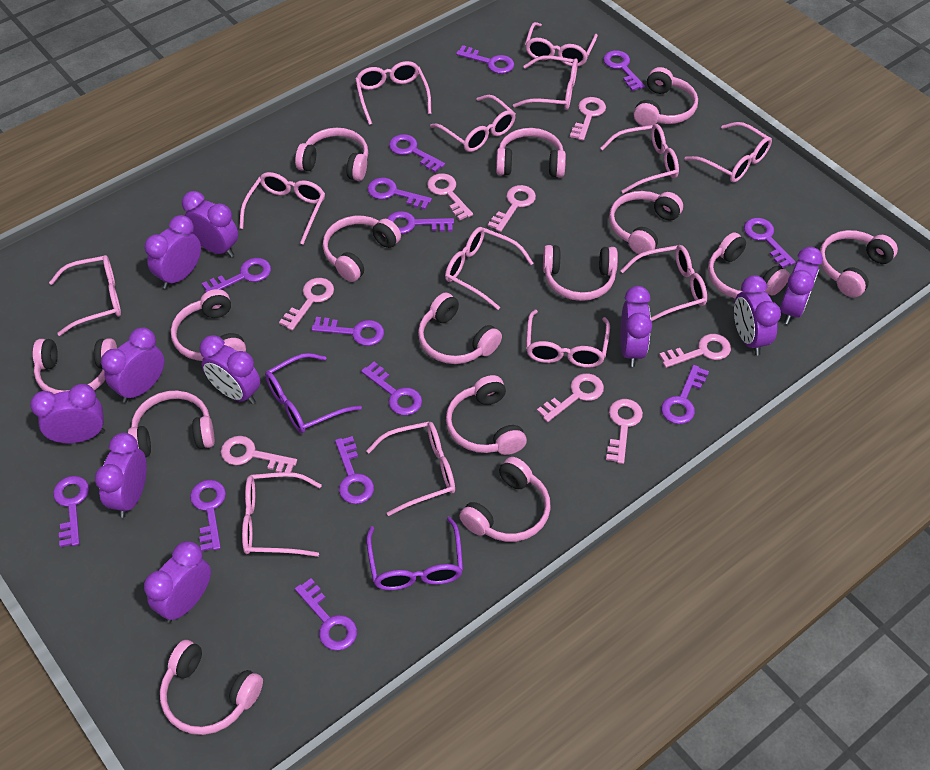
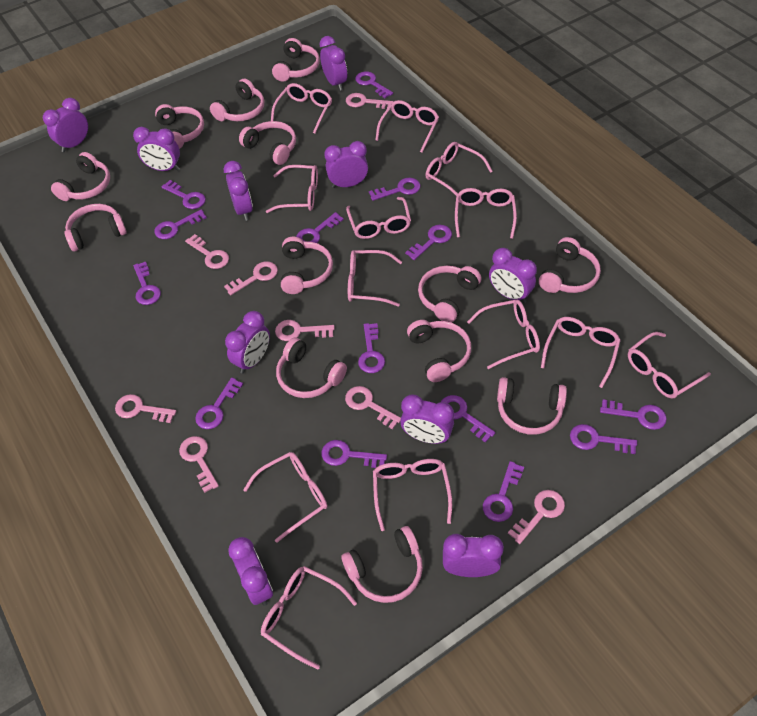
pink headphones: [33,339,117,394] [128,391,215,457] [160,640,263,735] [171,289,246,361] [295,128,368,181] [323,216,401,282] [418,293,502,364] [446,375,527,455] [459,457,551,542] [496,128,566,177] [543,245,618,301] [609,191,683,254] [634,67,698,126] [708,232,790,299] [820,230,898,297] = 15 -> [51,152,110,201] [65,204,127,252] [155,104,204,149] [210,79,264,121] [239,121,296,165] [272,38,320,82] [276,338,347,398] [281,237,333,294] [342,526,423,603] [407,320,471,382] [418,266,481,323] [497,377,567,435] [539,237,601,293] = 13
purple glasses: [265,353,362,433] [366,517,463,590] = 2 -> none = 0

